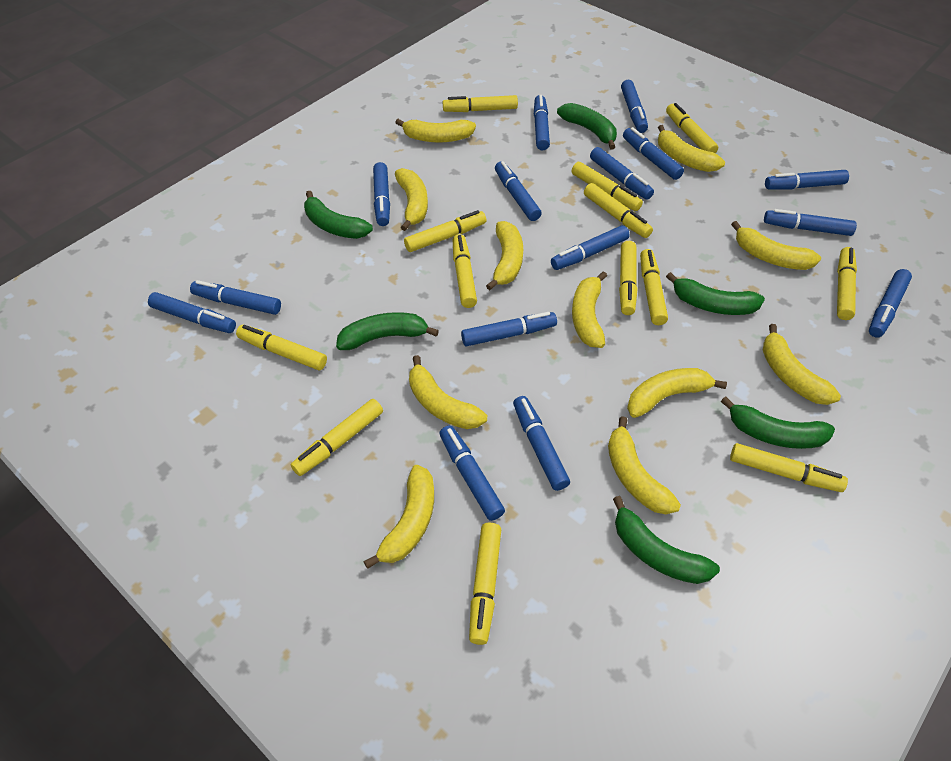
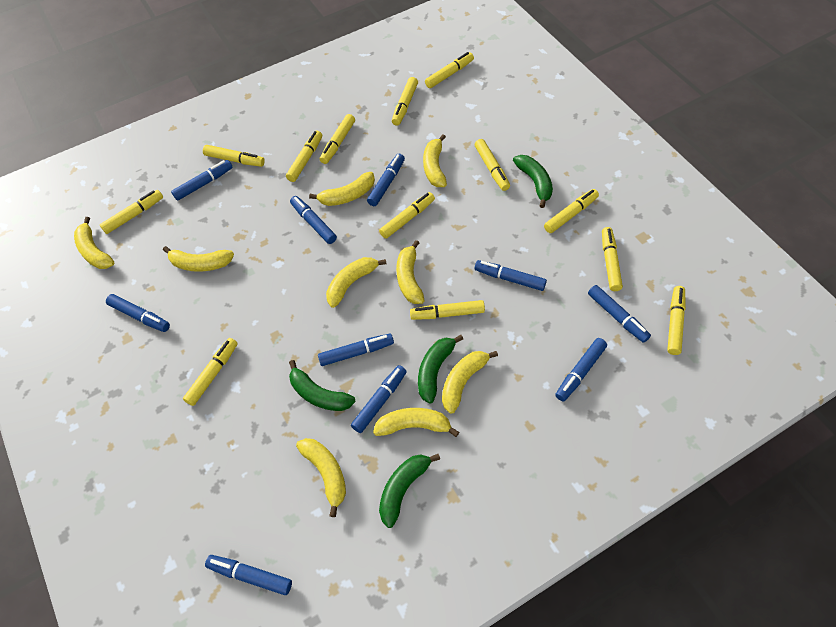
blue marker: [148,292,236,333] [190,280,281,315] [373,162,390,226] [439,425,505,521] [461,312,557,346] [495,161,542,221] [513,396,570,491] [534,95,550,151] [551,225,629,270] [590,147,654,200] [621,80,648,133] [623,127,684,180] [764,209,857,236] [765,170,849,189] [869,269,912,337] = 15 -> [106,294,170,332] [171,160,233,201] [205,555,292,595] [290,196,337,244] [318,334,394,366] [351,365,407,433] [367,154,405,206] [475,260,547,291] [555,338,607,401] [588,285,651,343] = 10
green banana: [304,191,373,239] [336,312,439,350] [557,103,617,150] [613,496,720,584] [666,272,765,315] [721,397,835,449] = 6 -> [289,360,356,411] [379,454,440,528] [418,335,463,403] [513,155,553,208] = 4
yellow banana: [363,465,434,569] [395,119,476,143] [395,168,428,231] [409,355,487,429] [486,221,523,290] [572,271,607,348] [608,416,681,514] [627,368,727,418] [658,125,725,172] [731,221,821,270] [763,324,841,405] = 11 -> [74,217,114,269] [163,246,234,272] [296,438,346,517] [309,172,375,206] [326,257,386,308] [373,408,459,437] [396,240,425,304] [423,134,447,187] [442,351,498,414] = 9

